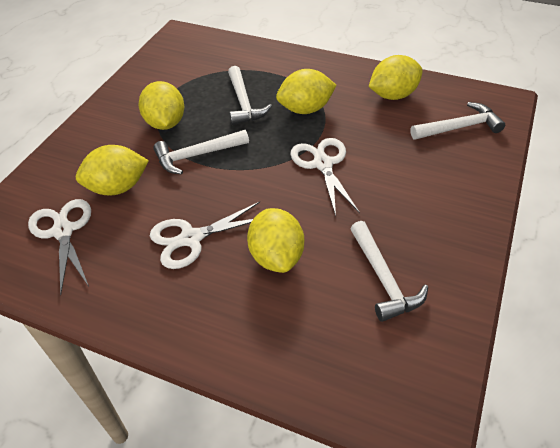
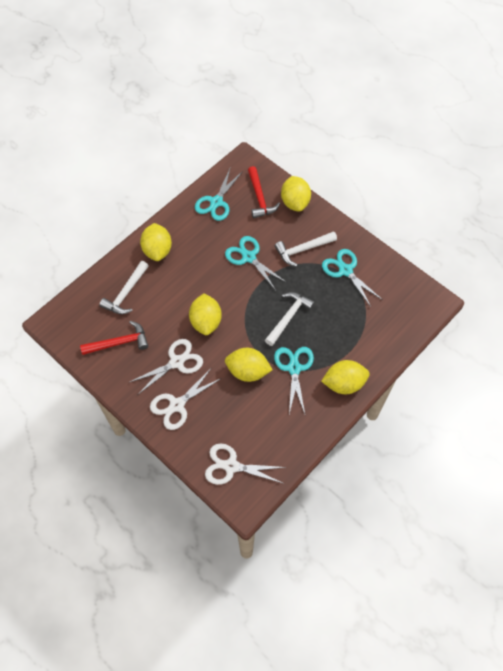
red hammer: none = 0 -> [80,321,148,355] [248,166,280,218] = 2
turquoise scissors: none = 0 -> [195,169,243,221] [225,236,287,289] [274,347,314,414] [322,249,383,307] = 4
white hammer: [153,130,249,174] [228,66,272,125] [350,221,428,322] [411,102,505,140] = 4 -> [99,261,149,314] [265,292,315,346] [275,231,337,266] = 3

